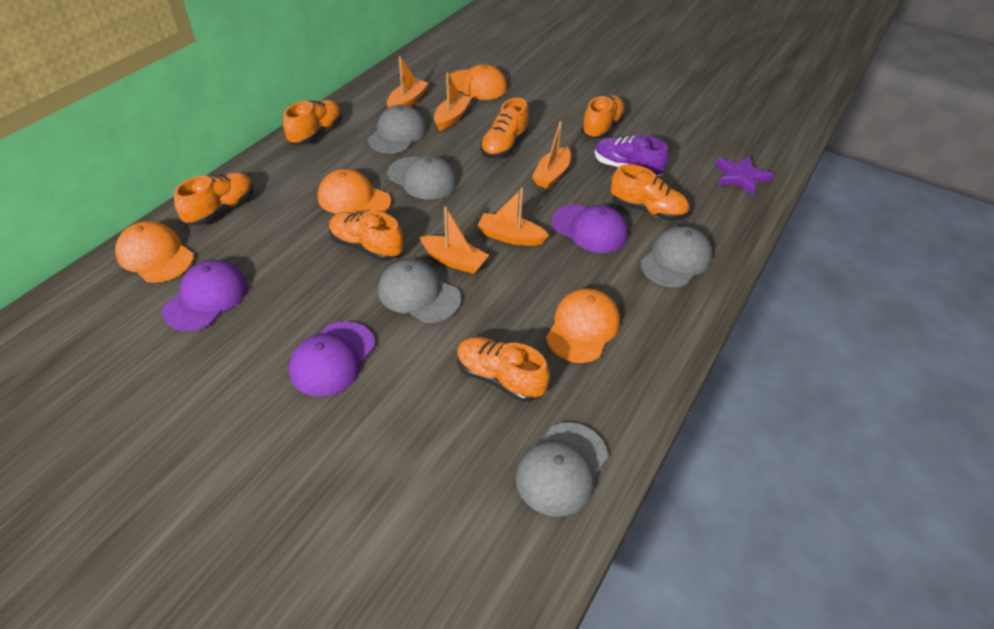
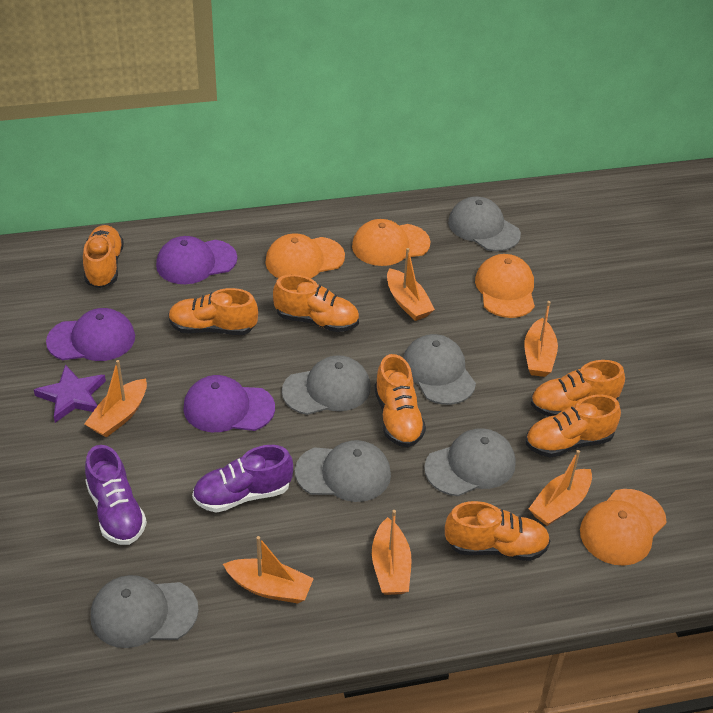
grey cap: [368,105,427,154] [378,259,461,323] [387,156,457,199] [516,422,608,517] [640,226,713,287] = 5 -> [91,575,199,648] [282,355,371,415] [295,440,391,502] [403,334,476,405] [424,428,516,496] [448,196,521,251] = 6
orange boat: [387,56,429,108] [420,207,489,274] [434,72,472,131] [477,188,549,246] [532,121,571,189] = 5 -> [84,360,147,438] [223,536,314,603] [372,510,412,595] [387,248,435,321] [524,301,558,377] [529,450,592,526] = 6
purple shoe: [594,135,669,176] = 1 -> [85,445,147,545] [192,445,293,513] = 2

